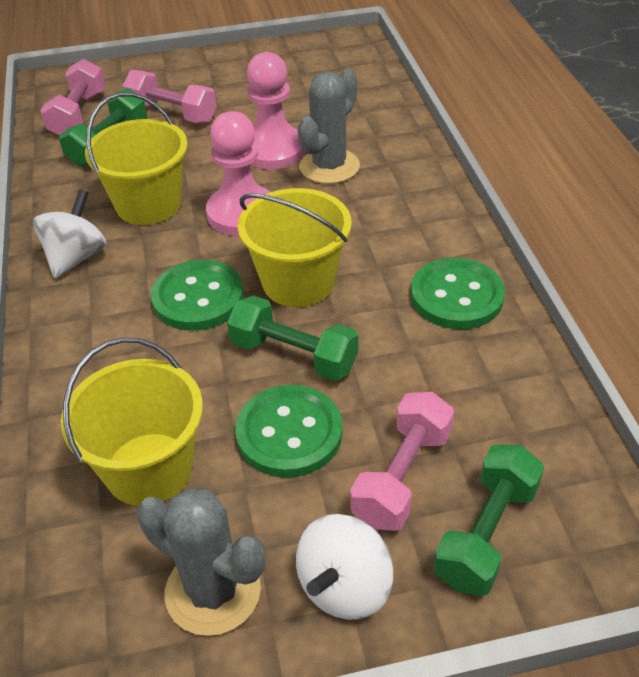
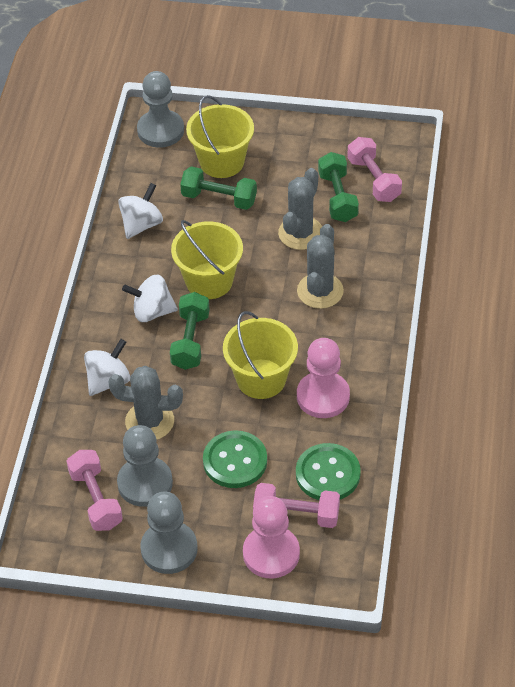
green button: [151,260,244,331] [235,385,342,478] [411,258,505,329] = 3 -> [203,430,267,488] [296,443,361,500] = 2
grey cactus: [137,488,265,636] [298,69,360,184] = 2 -> [108,366,183,440] [278,168,322,250] [297,224,344,309] = 3
grey pawn: none = 0 -> [117,425,173,507] [137,71,184,148] [140,492,198,574] = 3
white spinning top: [33,189,107,279] [296,514,393,620] = 2 -> [84,339,130,396] [118,183,163,239] [122,274,178,322] = 3

